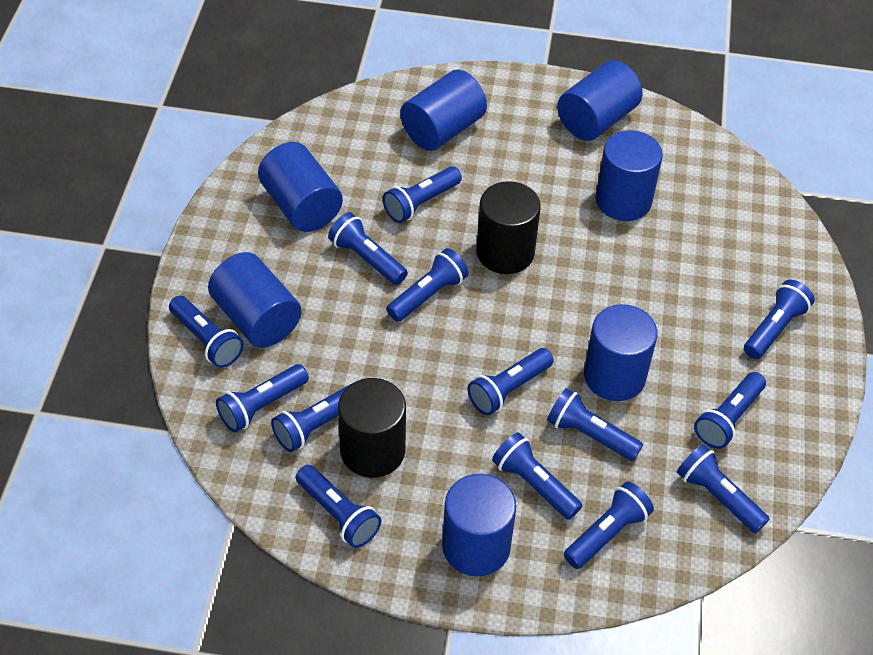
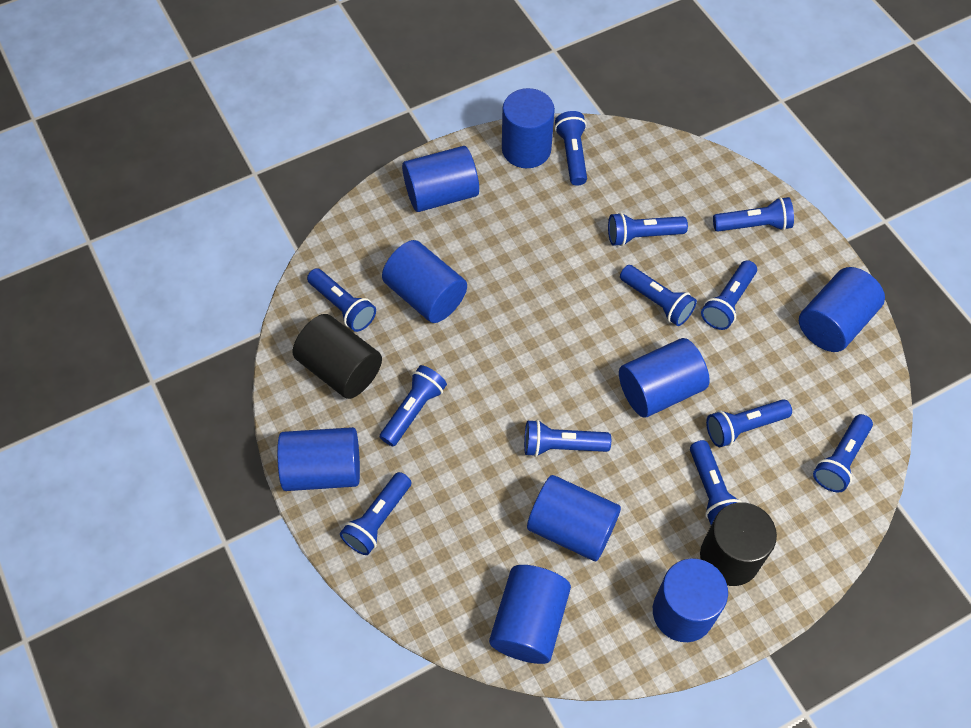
blue cylinder: [208,252,302,348] [258,142,343,232] [400,69,487,151] [442,474,516,576] [557,60,642,141] [584,304,657,401] [596,130,663,221] = 7 -> [277,427,360,491] [382,240,467,323] [402,146,479,212] [489,565,571,664] [502,88,555,168] [527,475,621,561] [619,338,710,418] [653,558,728,642] [799,267,885,352] = 9
blue flashlight: [169,296,244,368] [216,364,309,432] [271,384,351,452] [296,465,381,548] [328,212,408,285] [383,166,462,223] [386,248,469,322] [468,348,554,415] [492,432,582,520] [547,388,643,461] [564,482,654,569] [677,444,769,533] [694,372,766,449] [744,280,815,359] = 14 -> [307,268,376,332] [340,472,411,555] [380,365,447,447] [524,420,611,457] [555,111,587,186] [608,212,688,246] [620,265,697,326] [690,440,742,525] [701,260,757,330] [706,399,792,447] [713,197,794,232] [813,414,873,492] = 12

